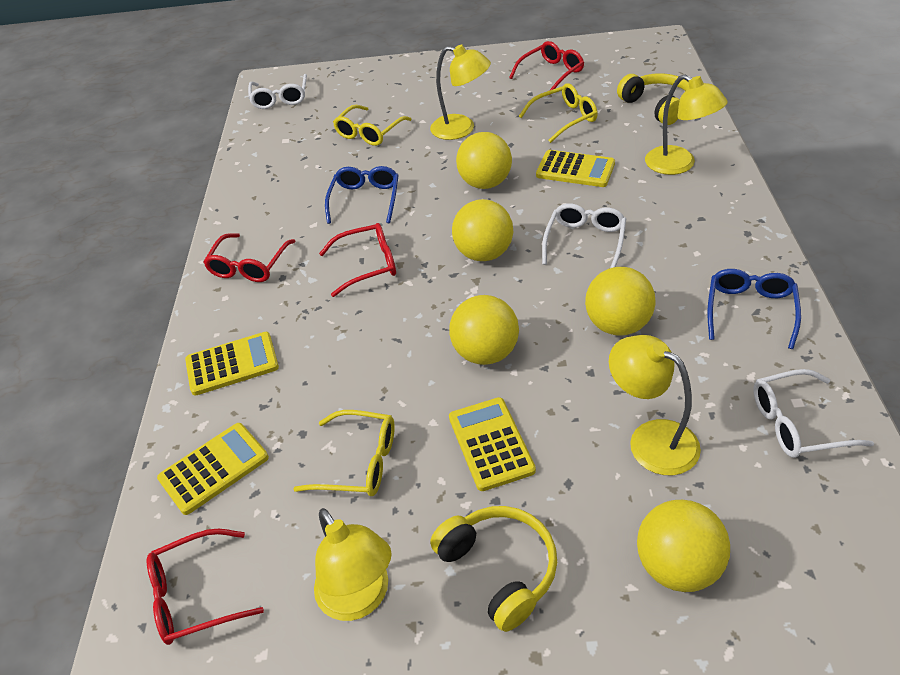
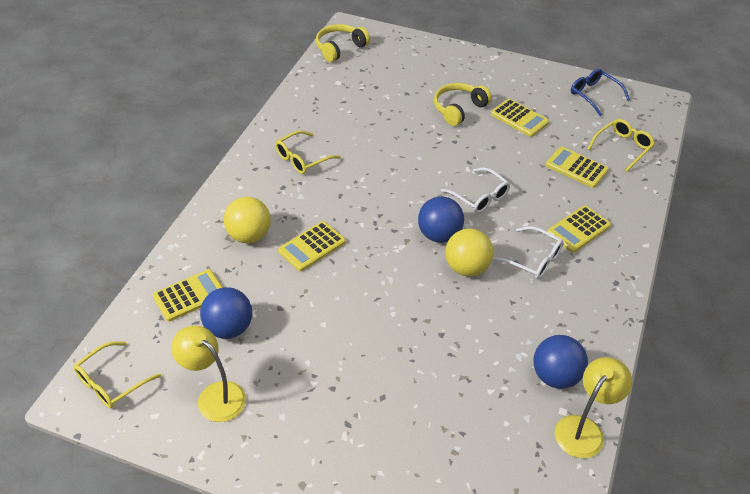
blue ball: none = 0 -> [200,287,252,339] [418,196,464,243] [534,335,588,389] = 3
blue glasses: [325,166,398,224] [708,269,801,349] = 2 -> [571,69,630,116] = 1
red glasses: [146,529,264,645] [203,233,295,282] [319,223,396,297] [509,41,584,91] = 4 -> none = 0
white glasses: [248,74,307,109] [542,203,626,268] [753,369,874,458] = 3 -> [441,167,510,213] [492,226,564,279] = 2
yellow ball: [449,295,519,365] [452,199,513,261] [456,132,512,189] [585,267,656,336] [637,500,730,592] = 5 -> [224,197,271,243] [445,229,493,276] = 2
yellow calculator: [157,423,269,515] [185,332,279,396] [449,397,536,491] [536,150,615,187] = 4 -> [153,269,223,321] [278,221,346,271] [491,99,549,137] [546,147,609,188] [547,206,611,253] = 5
yellow lamp: [314,508,392,621] [430,44,491,140] [609,335,701,475] [645,74,728,175] = 4 -> [171,326,246,422] [555,357,632,458] = 2

